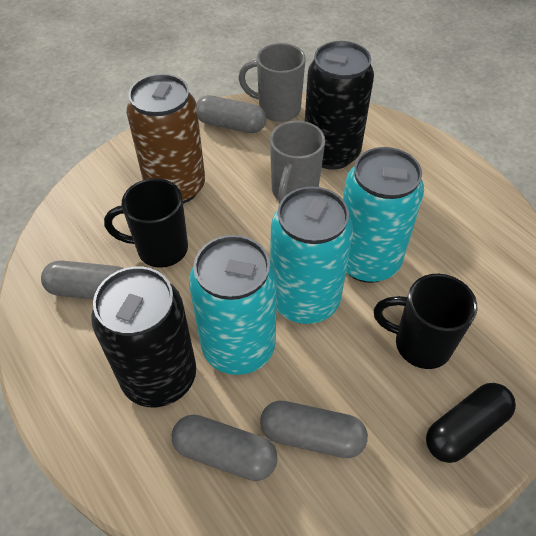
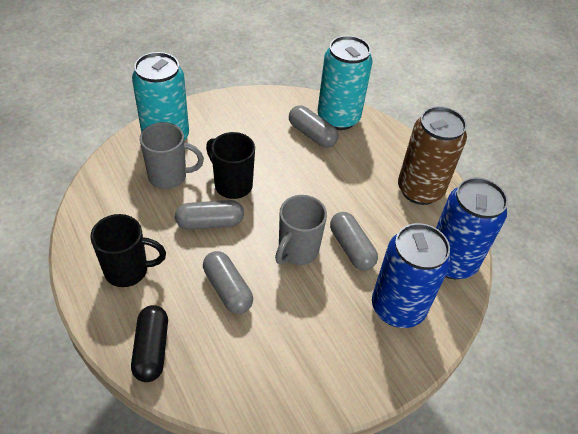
black can: [91,266,196,407] [305,41,374,170] = 2 -> none = 0
blue can: none = 0 -> [372,223,451,328] [436,177,508,279] = 2
turquoise can: [189,235,277,375] [271,187,353,324] [343,147,424,283] = 3 -> [132,52,189,141] [318,36,372,130] = 2

